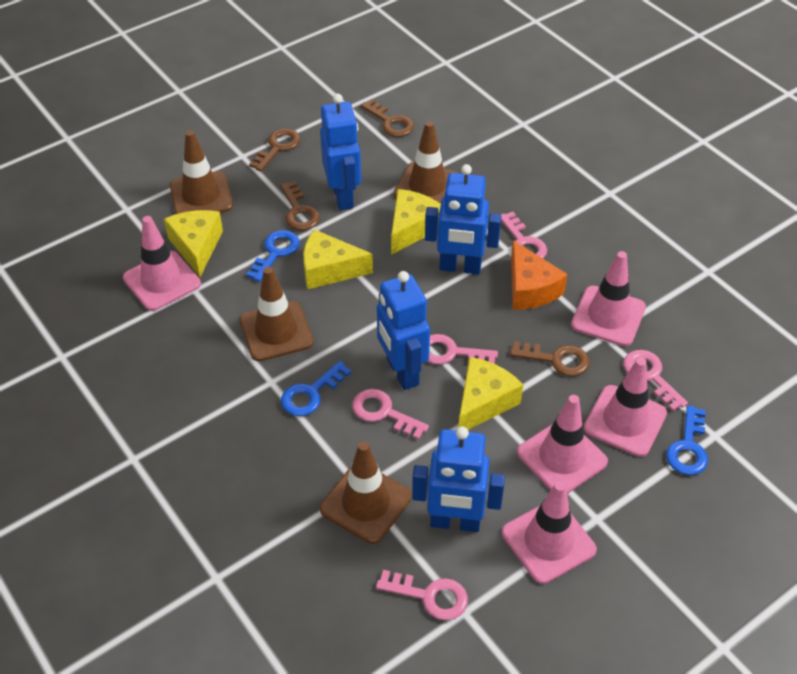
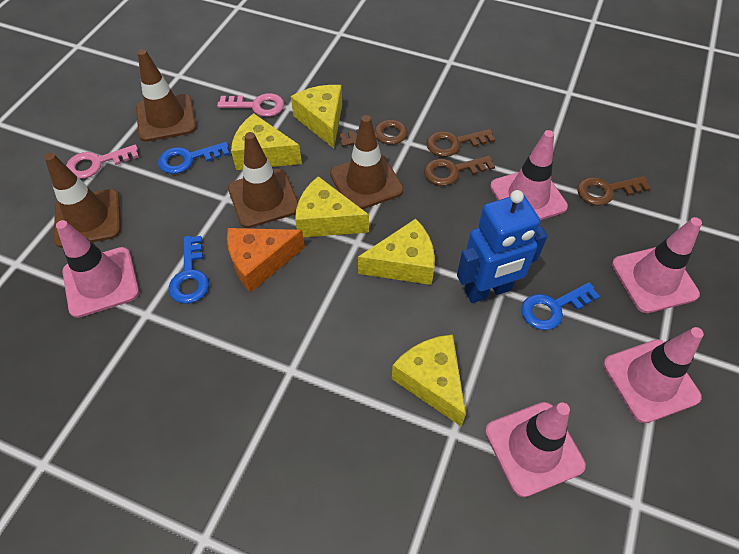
blue robot: [320,94,361,210] [377,271,430,390] [412,426,505,532] [425,164,501,274] = 4 -> [457,190,547,303] = 1
pink key: [352,389,429,440] [376,570,468,621] [427,334,498,365] [501,212,547,258] [623,350,688,411] = 5 -> [66,144,139,179] [217,93,284,117] = 2
yellow cheese: [164,210,223,277] [303,229,373,289] [391,189,441,255] [458,357,523,430] = 4 -> [231,113,302,170] [291,85,342,148] [295,176,369,237] [358,219,435,285] [392,334,466,426] = 5

